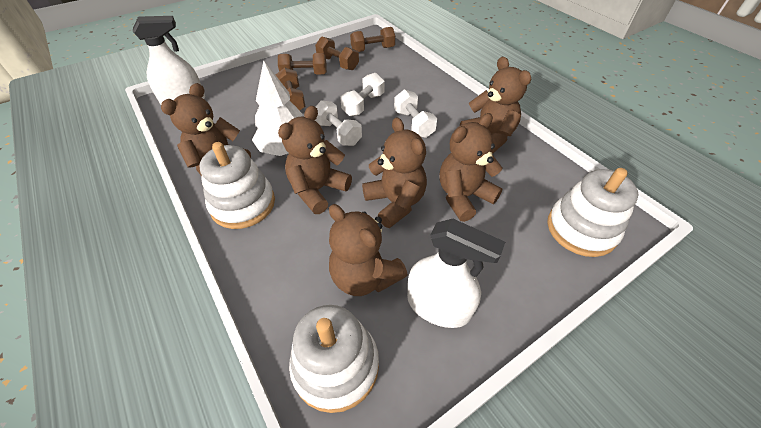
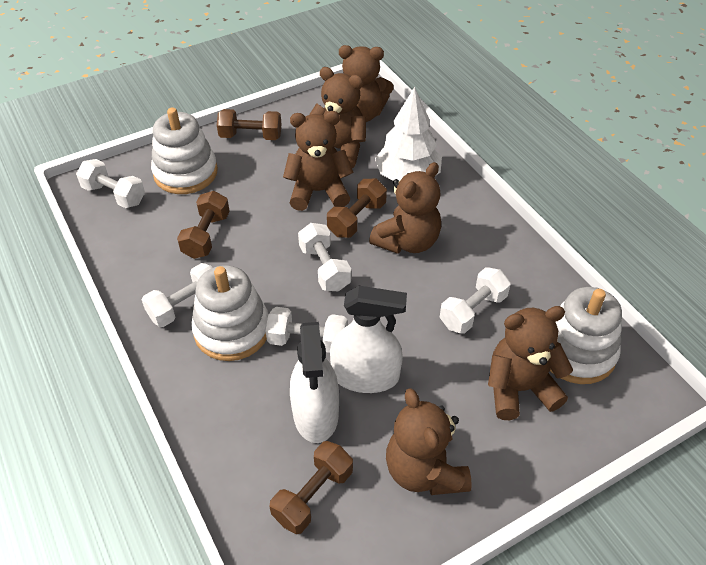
white dumbbell: [315,100,362,146] [341,73,385,116] [394,89,437,138] = 3 -> [76,159,145,208] [142,263,213,327] [266,307,347,353] [298,223,351,291] [439,267,511,334] = 5

